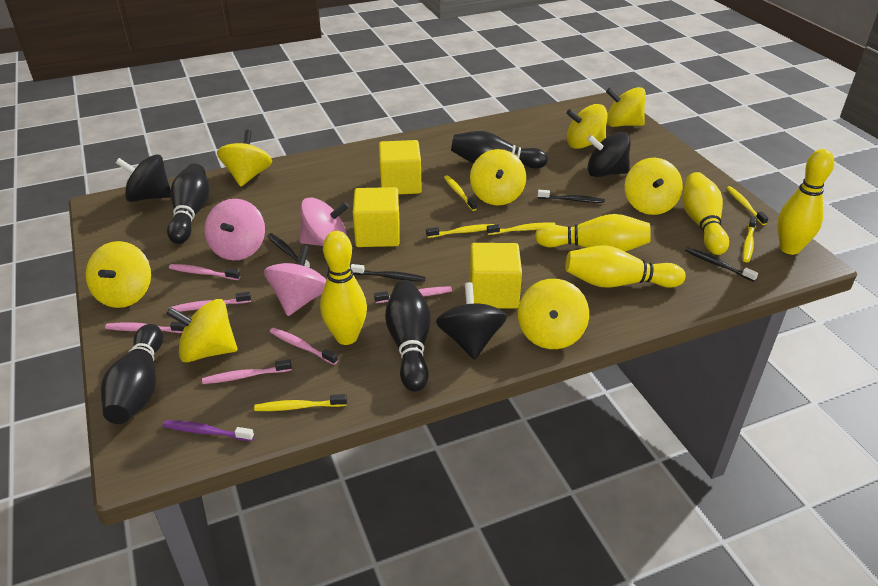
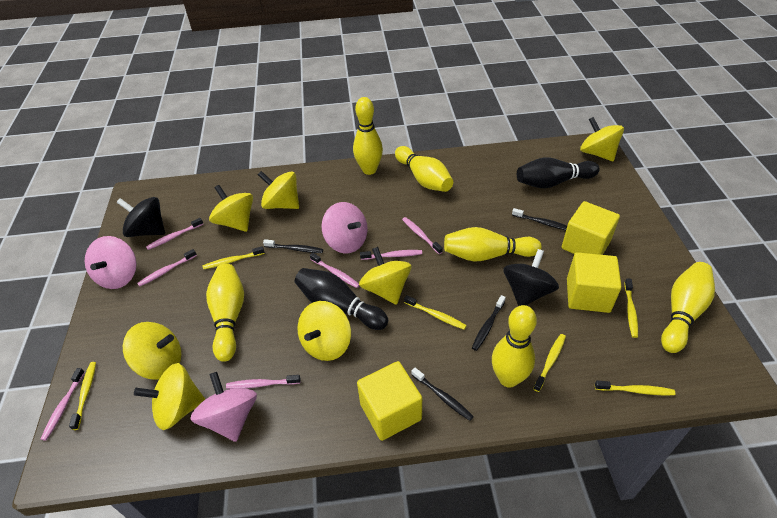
black bowling pin: [101,324,163,424] [167,164,210,244] [385,280,431,392] [451,131,548,169] = 4 -> [295,268,388,330] [517,157,600,188] = 2
black spinning top: [116,154,171,202] [436,282,507,360] [587,132,631,177] = 3 -> [117,197,165,237] [503,249,559,306] = 2
pink toothbrush: [105,322,186,333] [169,264,240,280] [169,292,251,312] [202,359,292,384] [270,328,338,365] [374,286,452,303] = 6 -> [41,368,85,441] [137,249,197,287] [146,218,203,250] [226,375,300,389] [310,253,359,288] [360,250,422,260] [402,217,443,254] = 7
purple toothbrush: [163,420,254,441] = 1 -> none = 0
yellow bowling pin: [320,231,367,345] [535,214,651,252] [565,245,685,288] [683,172,729,255] [778,149,834,255] = 5 -> [206,264,244,362] [353,97,383,175] [395,146,453,192] [444,227,542,261] [492,305,537,388] [661,262,715,353] = 6
yellow spinning top: [86,241,151,308] [166,299,238,362] [217,130,272,187] [470,149,526,206] [518,279,589,349] [566,104,607,149] [606,87,646,127] [625,158,683,215] = 8 -> [123,322,181,380] [134,363,205,430] [209,185,253,232] [258,171,299,209] [297,301,351,361] [359,247,411,305] [580,117,624,161] = 7

